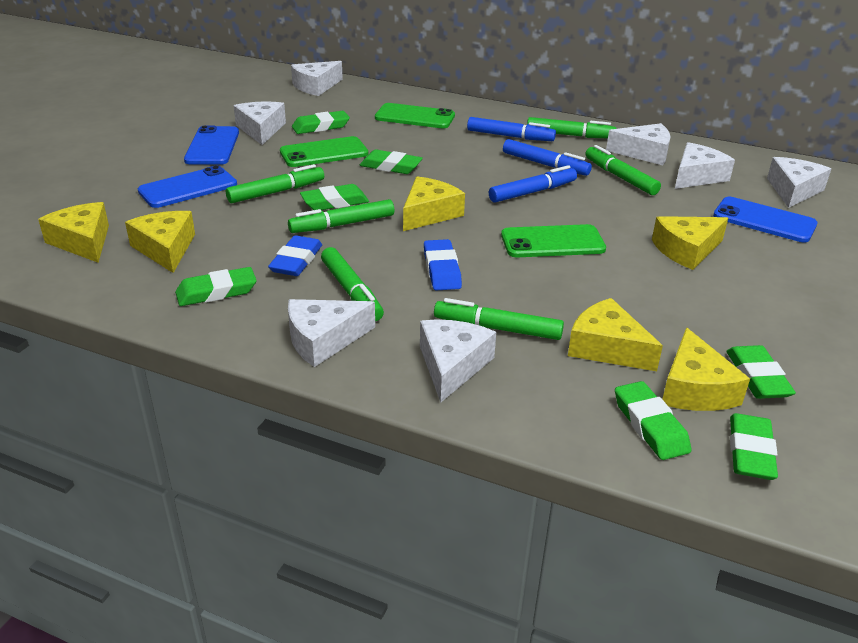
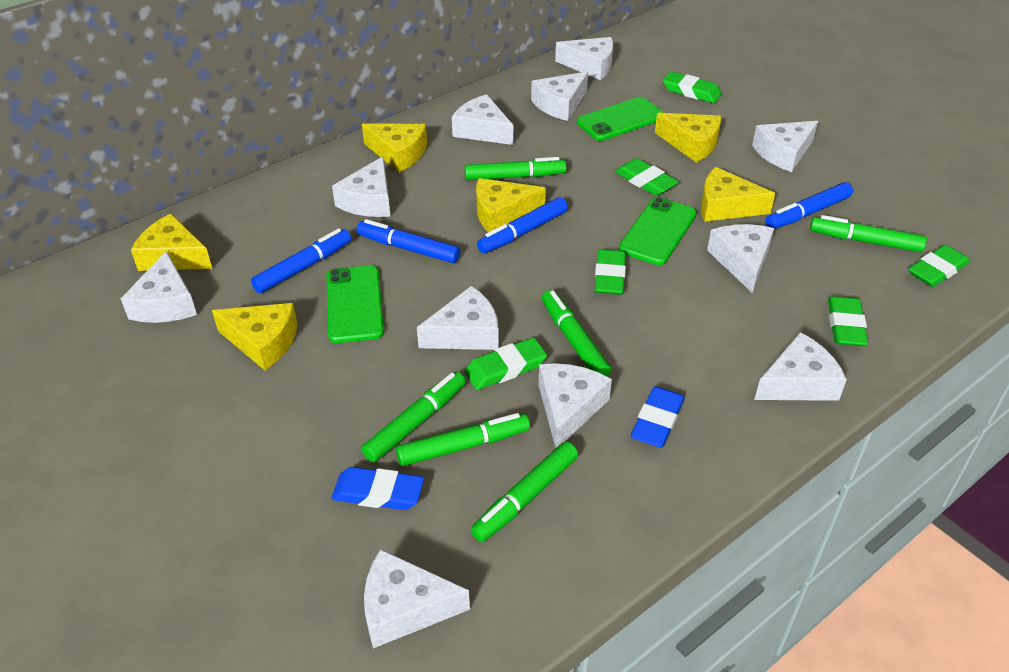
blue marker: [467,117,556,141] [489,165,577,203] [503,139,592,176] = 3 -> [251,228,351,293] [357,219,460,263] [477,197,568,253] [765,182,853,229] = 4
blue phone: [138,166,237,208] [184,125,239,165] [713,197,818,242] = 3 -> none = 0
green eraser: [175,267,257,306] [292,111,350,134] [300,184,369,210] [360,150,423,174] [615,381,691,460] [726,345,796,399] [730,413,778,480] = 7 -> [465,338,547,390] [594,249,626,295] [615,158,678,196] [663,71,722,103] [828,296,868,346] [908,245,969,287] = 6
white cheese: [234,101,286,145] [288,299,375,367] [291,61,343,96] [420,319,496,403] [606,123,671,165] [675,142,735,189] [767,157,831,208] = 7 -> [121,251,197,323] [332,156,391,217] [364,549,470,648] [417,286,499,350] [452,94,514,145] [531,72,588,121] [538,363,612,448] [555,37,613,80] [707,224,774,293] [752,121,818,172] [754,332,847,401] = 11

